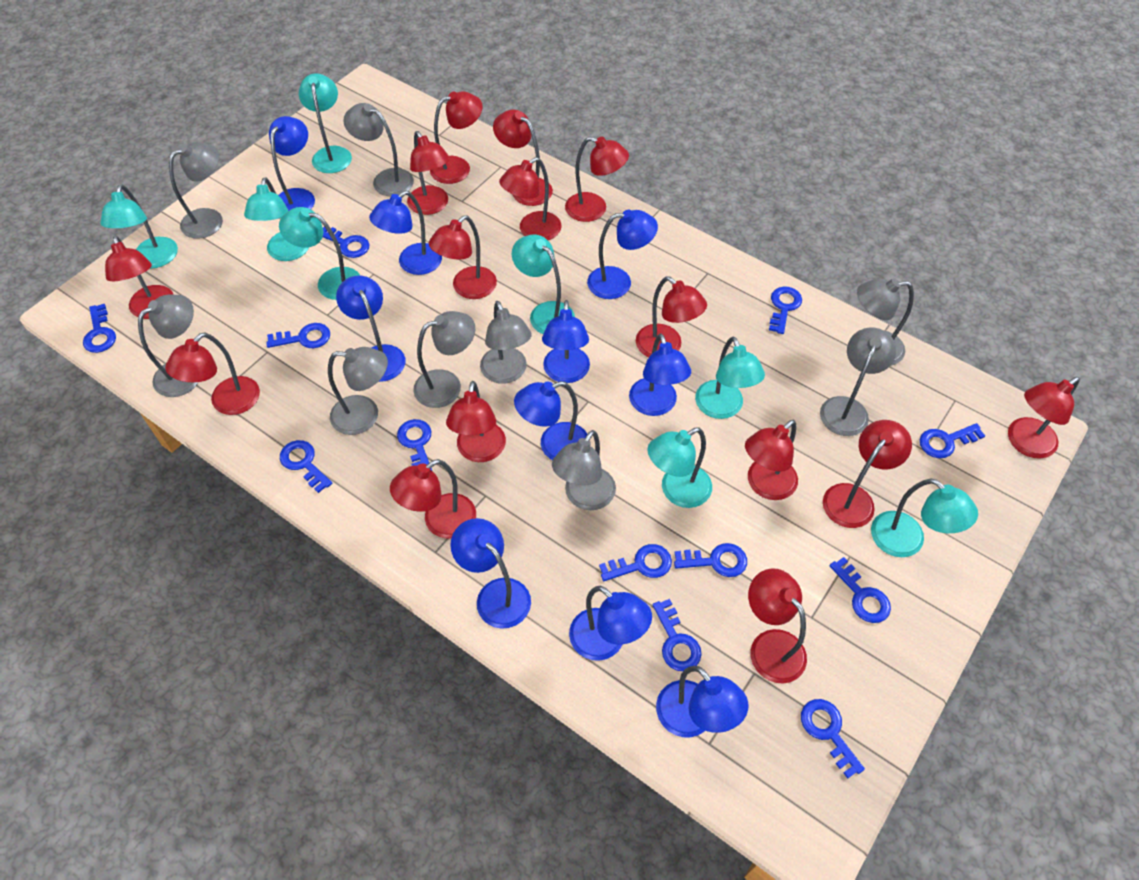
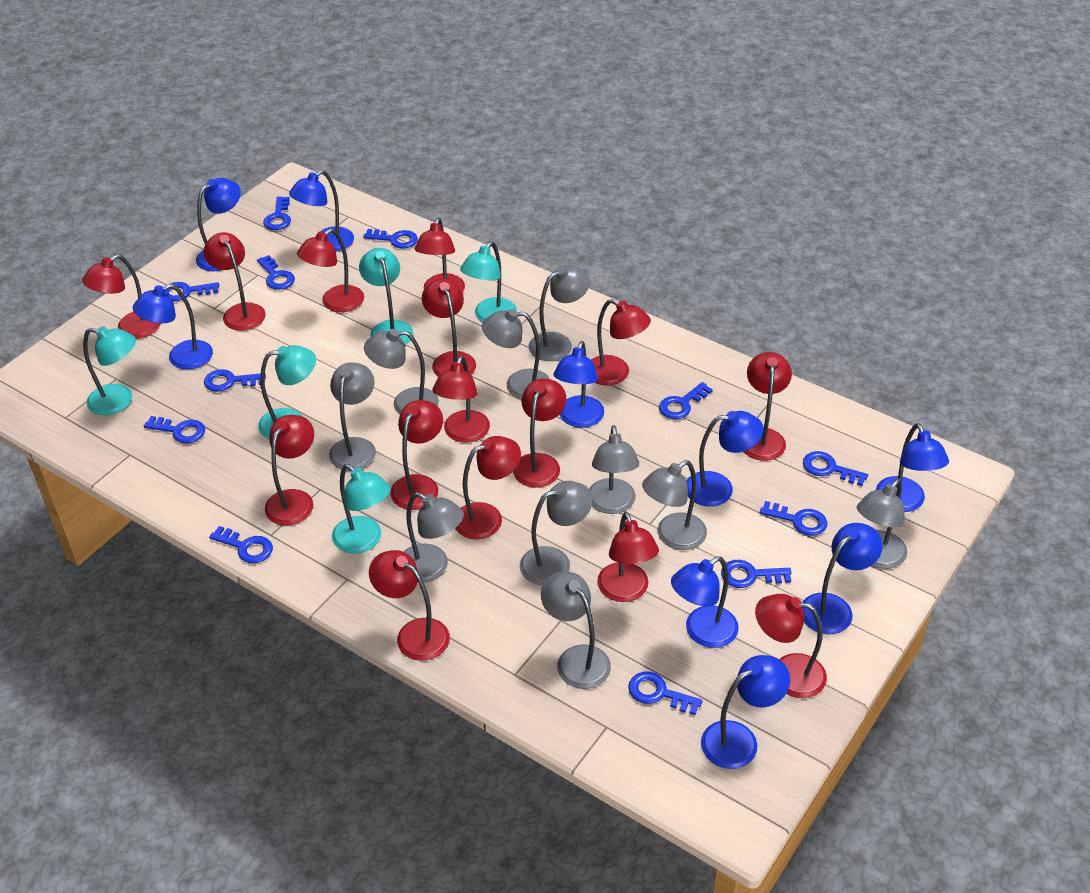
blue lamp: [269,116,315,211] [336,276,406,382] [369,191,442,275] [450,518,531,629] [514,381,590,460] [542,300,590,383] [569,586,652,661] [587,210,658,299] [629,334,691,416] [656,666,749,737] = 10 -> [133,284,213,369] [196,178,241,271] [289,170,354,252] [553,341,604,428] [671,556,739,648] [687,411,764,507] [701,655,790,769] [802,523,883,634] [876,423,949,512] = 9
grey lamp: [138,294,198,397] [169,142,223,239] [328,347,388,435] [343,103,414,196] [413,311,475,408] [480,301,532,384] [552,430,616,510] [820,328,896,436] [857,278,914,366] = 9 -> [329,362,376,471] [364,329,439,414] [404,492,464,583] [482,309,550,399] [520,481,593,585] [528,265,590,361] [541,571,611,689] [589,425,639,514] [642,460,707,550] [857,479,907,569] = 10
turquoise lamp: [101,185,178,268] [244,177,309,261] [279,207,360,300] [299,73,352,173] [512,235,575,334] [647,428,712,508] [695,336,765,419] [871,478,978,557] = 8 -> [83,326,136,415] [258,345,316,439] [332,464,391,554] [359,248,413,344] [460,241,517,322] = 5

